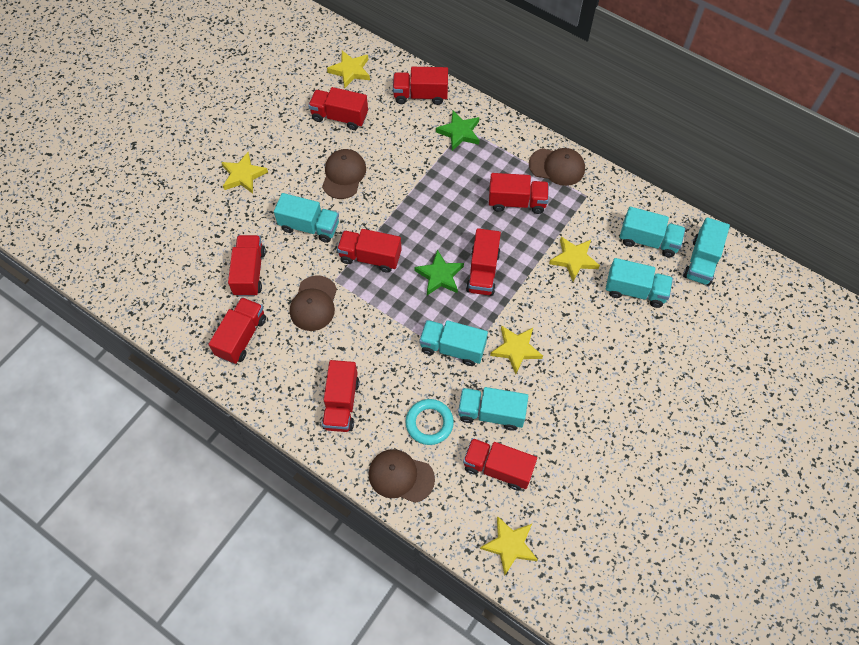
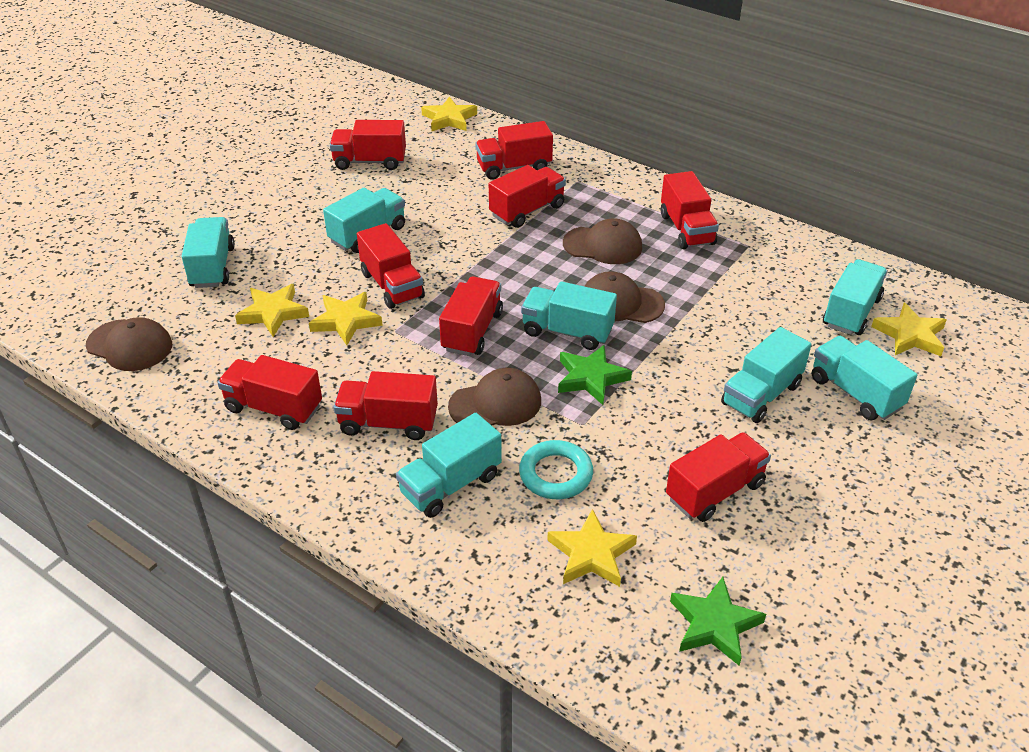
turquoise truck: [274,193,339,243] [419,320,488,366] [458,387,528,431] [606,258,673,308] [620,207,686,257] [683,217,730,286] = 6 -> [181,217,235,288] [323,188,405,253] [396,413,502,518] [521,281,617,350] [721,327,812,423] [812,336,917,420] [823,259,887,335] = 7

